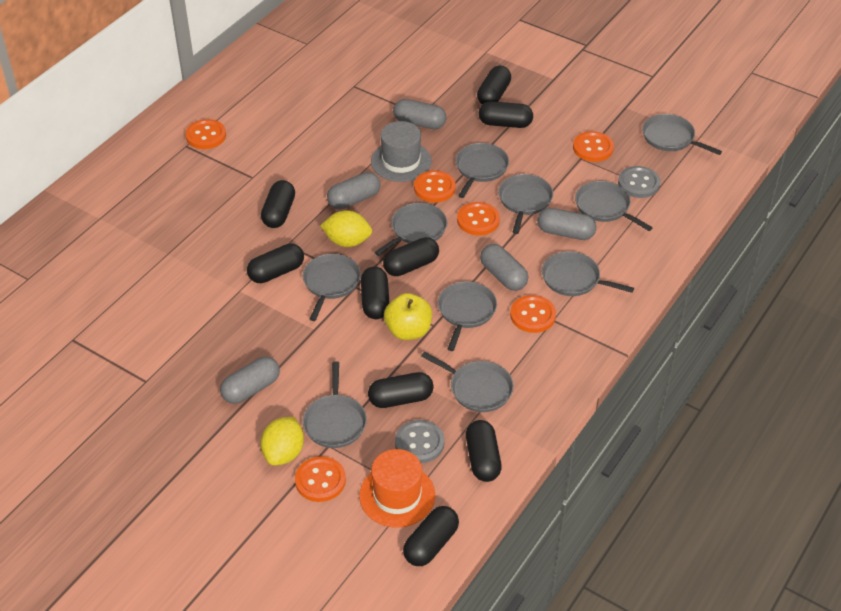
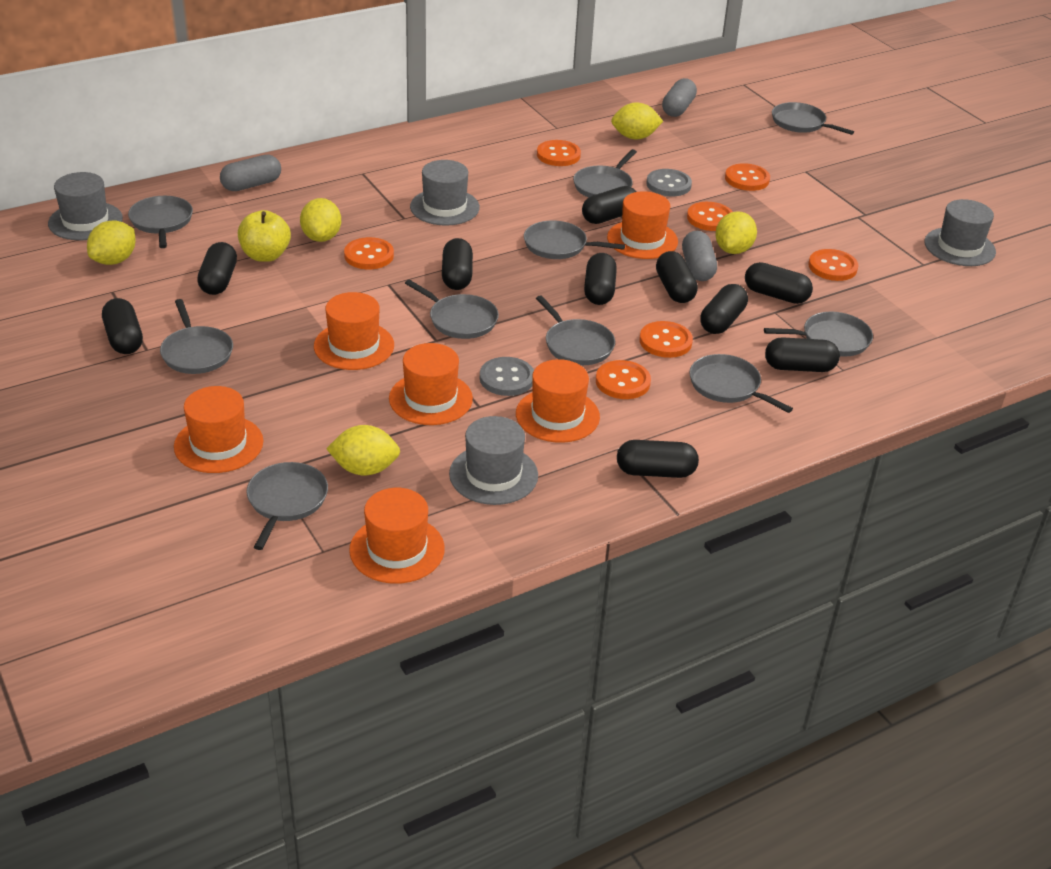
black capsule: [247,243,304,283] [261,180,295,228] [361,267,390,319] [368,372,434,408] [383,237,439,276] [403,506,459,566] [466,420,502,482] [477,66,511,105] [479,101,533,128] = 9 -> [102,298,143,354] [197,242,237,295] [442,238,473,290] [582,186,636,224] [584,253,617,305] [617,440,699,478] [656,251,698,303] [700,284,748,334] [745,262,813,304] [765,337,840,372] = 10
grey capsule: [220,357,280,404] [327,172,381,209] [393,99,446,129] [480,244,528,291] [537,208,596,240] = 5 -> [220,155,281,191] [662,78,697,117] [682,231,717,281] = 3
grey hat: [371,121,432,182] = 1 -> [48,172,123,240] [410,160,480,226] [449,416,538,505] [924,199,996,266] = 4
orange button: [185,119,226,149] [295,456,346,502] [414,170,456,203] [457,202,500,235] [510,295,556,333] [573,131,614,162] = 6 -> [344,237,394,269] [537,140,581,166] [596,360,651,399] [639,321,693,358] [687,202,733,231] [725,163,770,191] [808,249,858,281] = 7
orange hat: [359,449,435,528] = 1 -> [174,386,263,473] [314,292,394,370] [349,488,445,584] [389,343,473,425] [516,359,600,443] [607,191,678,259] = 6
yellow lemon: [260,417,304,465] [320,210,372,247] = 2 -> [87,220,136,265] [300,198,341,242] [326,425,400,476] [611,102,663,139] [715,211,757,254] = 5

